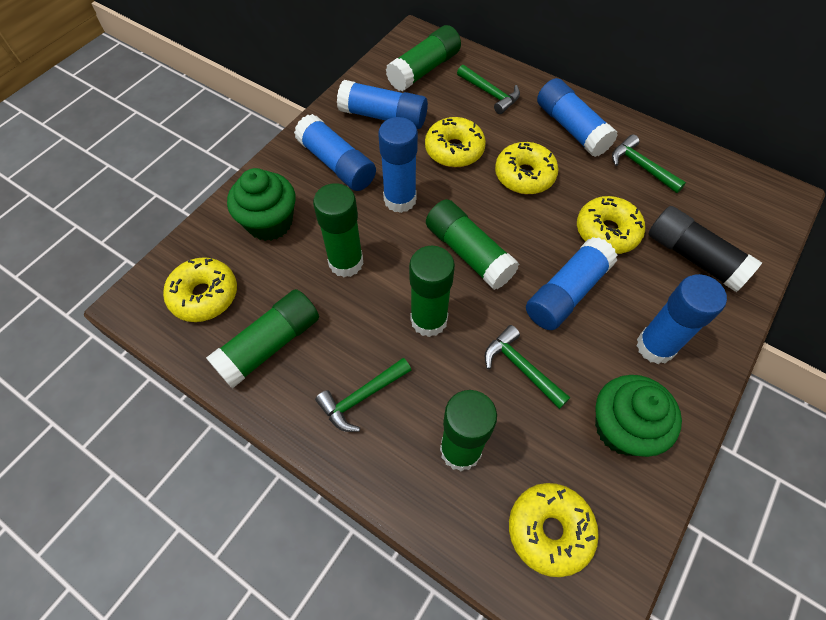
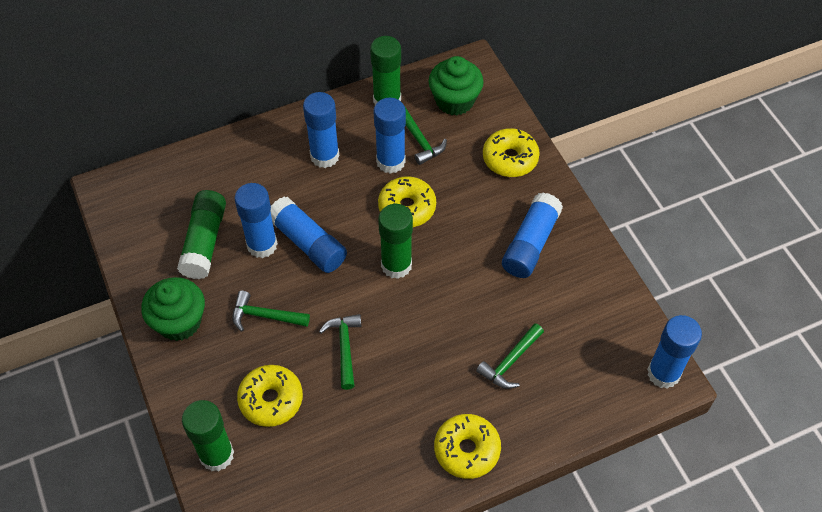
black glue stick: [648,206,762,292] = 1 -> none = 0
green glue stick: [206,289,319,389] [313,183,364,277] [386,25,461,91] [409,246,455,337] [426,199,519,290] [440,390,497,471] = 6 -> [177,190,226,279] [182,400,234,471] [370,36,401,105] [378,204,413,279] = 4
yellow donut: [163,257,237,322] [425,117,486,167] [495,142,558,194] [509,483,599,577] [577,196,645,254] = 5 -> [237,365,303,427] [378,176,436,227] [434,414,501,479] [483,128,540,177] = 4

